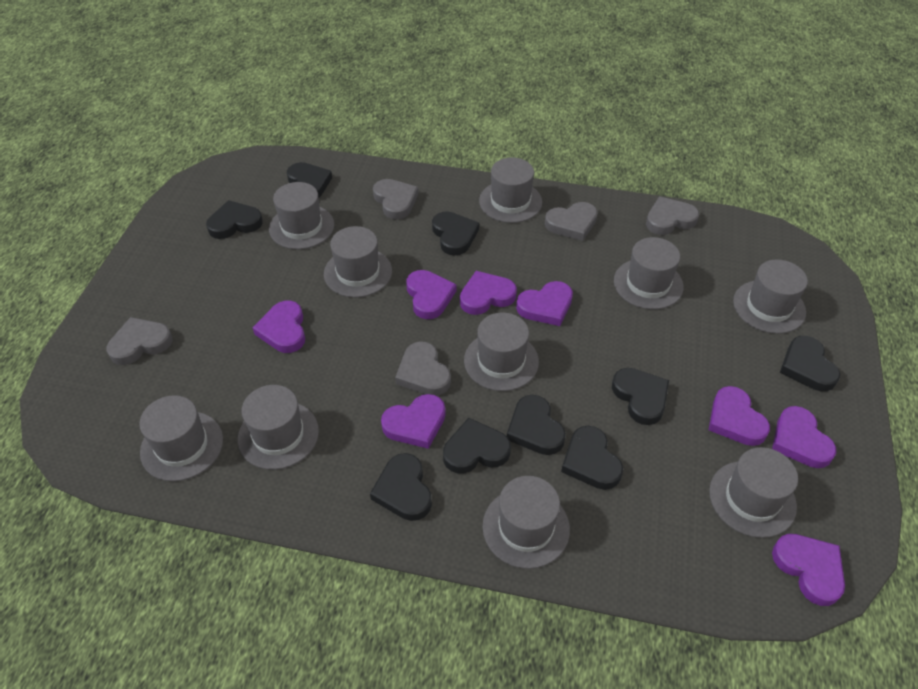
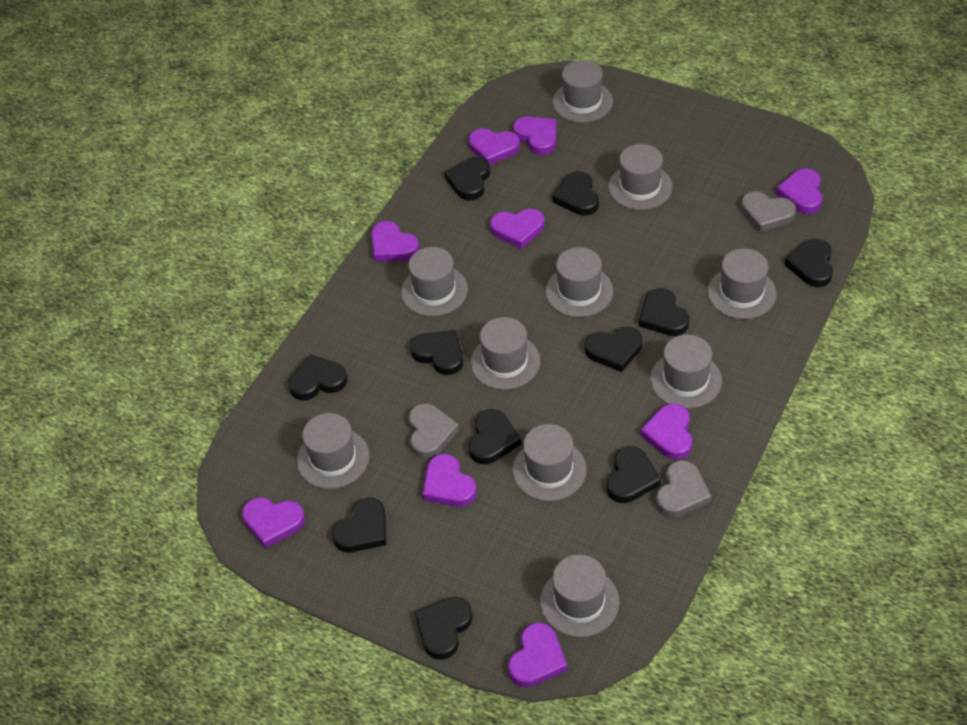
black heart: [206,200,263,239] [287,162,332,198] [370,453,432,521] [432,211,479,255] [443,418,511,474] [507,395,566,455] [561,426,623,490] [612,368,669,425] [780,336,840,391] = 9 -> [289,354,347,400] [332,497,386,552] [410,330,463,375] [415,597,473,660] [445,157,490,200] [469,409,521,464] [553,171,599,216] [585,327,642,372] [607,446,661,503] [639,288,689,336] [785,238,833,287] = 11
grey heart: [107,317,173,365] [373,179,419,219] [395,341,451,396] [545,202,598,241] [646,196,699,235] = 5 -> [408,403,459,459] [656,460,711,518] [741,191,796,232] = 3
purple heart: [253,301,305,353] [381,394,446,449] [406,270,456,319] [460,271,517,315] [516,281,573,326] [709,386,770,446] [772,406,836,468] [772,534,845,606] = 8 -> [242,497,305,548] [371,221,419,261] [422,454,476,507] [469,128,520,165] [490,209,545,249] [508,623,567,687] [513,117,557,155] [640,403,692,460] [776,168,823,214] = 9

